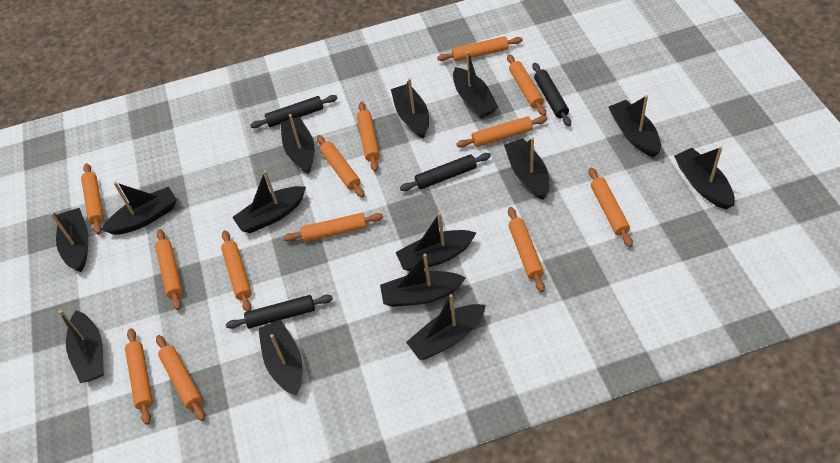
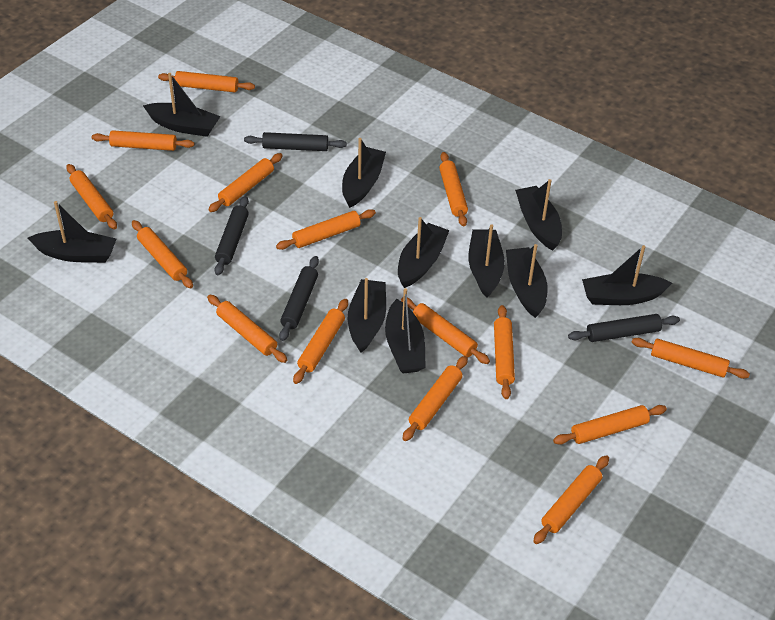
black boat: [50,208,88,272] [59,310,104,383] [101,182,177,235] [232,170,306,233] [258,319,302,396] [280,114,314,174] [380,254,466,307] [391,78,429,139] [396,212,476,271] [406,294,486,360] [453,51,498,118] [504,137,549,200] [608,95,661,157] [674,146,735,209] = 14 -> [28,201,116,263] [143,73,220,137] [342,138,386,208] [348,278,386,353] [385,288,426,373] [398,217,450,288] [469,224,505,298] [506,244,548,318] [515,179,562,251] [582,245,672,305] = 10
orange rolling pin: [81,163,104,235] [125,328,153,425] [155,229,182,310] [156,335,205,421] [221,230,252,312] [283,213,383,242] [317,135,365,198] [357,102,380,171] [437,36,523,62] [457,116,547,148] [507,54,546,116] [508,207,545,292] [589,167,633,247] = 13 -> [66,164,117,229] [92,130,194,151] [132,220,193,288] [158,71,255,92] [207,295,287,363] [208,153,283,212] [276,209,376,250] [293,299,348,384] [401,297,490,364] [402,356,468,441] [439,152,468,227] [494,305,515,399] [533,455,609,544] [553,405,667,445] [632,338,750,379] = 15

